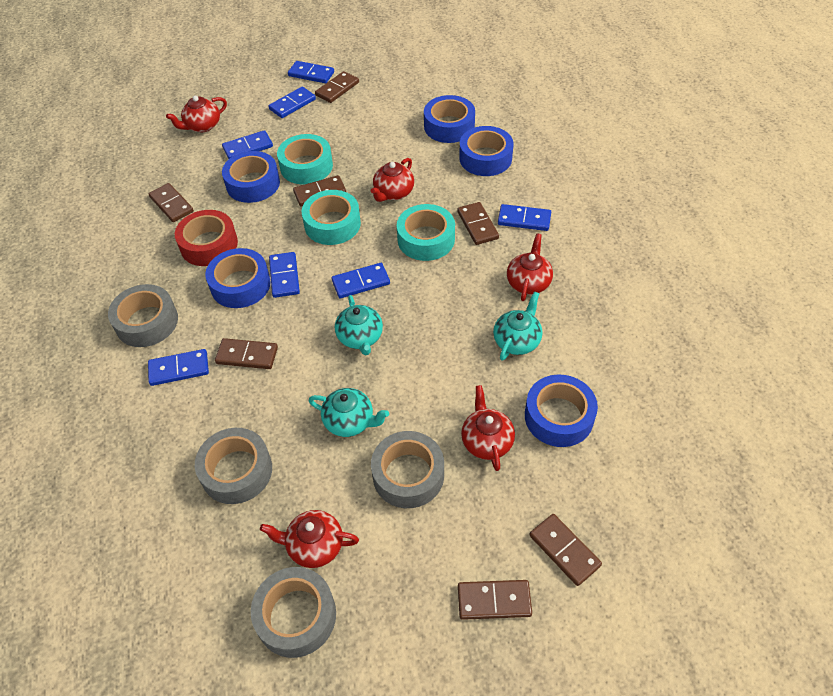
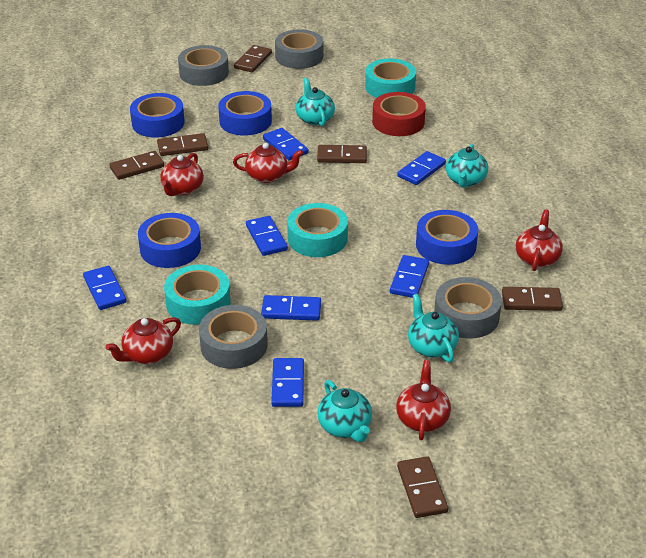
blue tape: [205,248,271,308] [222,151,280,203] [424,95,475,143] [459,126,513,176] [525,375,598,447] = 5 -> [130,93,185,138] [138,213,201,268] [218,91,272,136] [416,210,478,265] = 4
brown domino: [149,183,194,222] [215,338,278,369] [293,175,346,206] [315,71,359,103] [457,202,499,245] [458,580,532,620] [529,514,602,586] = 7 -> [109,151,164,180] [157,133,208,156] [234,45,272,72] [317,145,367,163] [397,456,448,518] [502,287,563,311] = 6
turquoise teapot: [308,388,389,437] [335,295,383,355] [493,291,543,361] = 3 -> [296,78,335,126] [317,380,372,442] [408,294,459,362] [446,144,488,188] = 4

